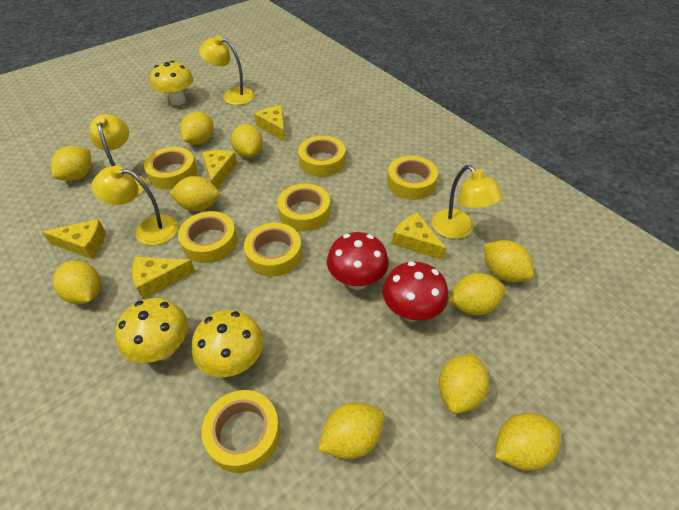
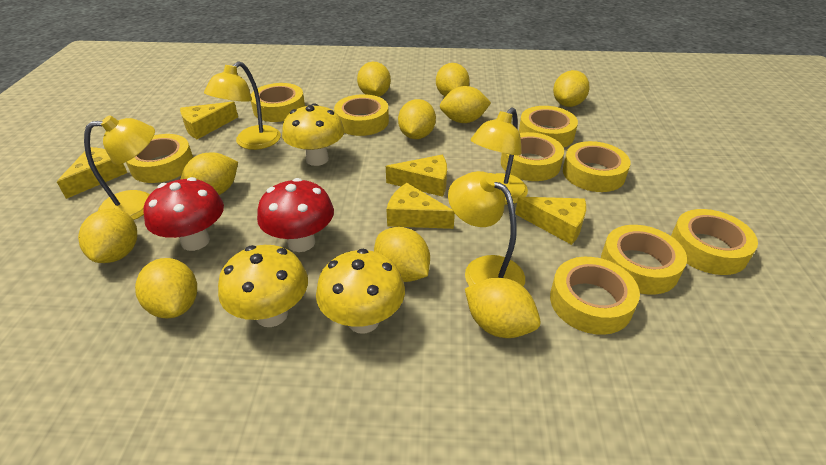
yellow tape: [144,147,197,189] [178,211,237,263] [201,390,280,473] [244,223,302,277] [277,184,330,232] [298,136,345,177] [387,156,438,200] = 7 -> [126,134,193,183] [251,83,305,122] [334,94,389,136] [501,132,564,181] [519,106,578,148] [550,257,640,335] [563,141,630,192] [601,225,687,295] [671,209,758,275] = 9

